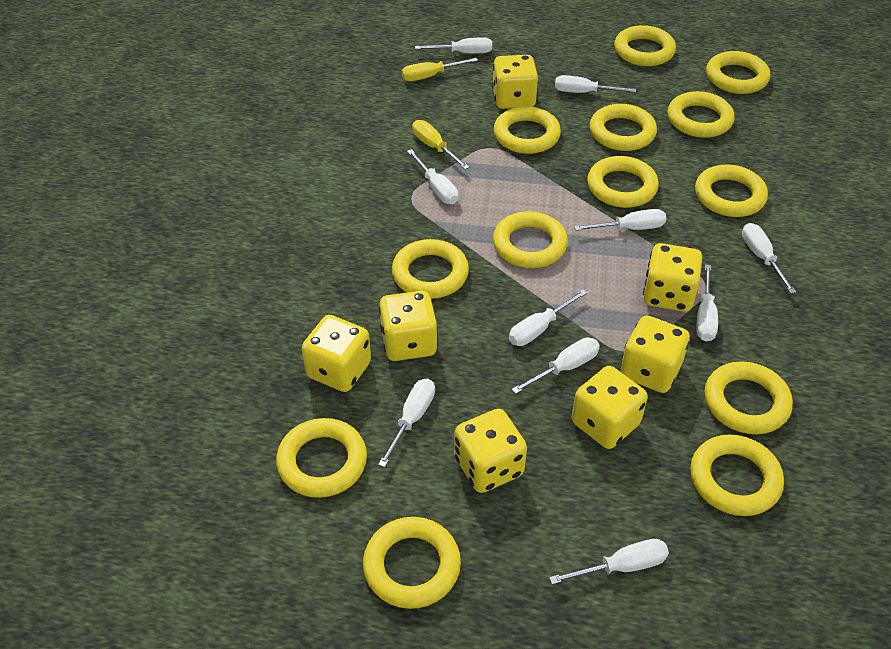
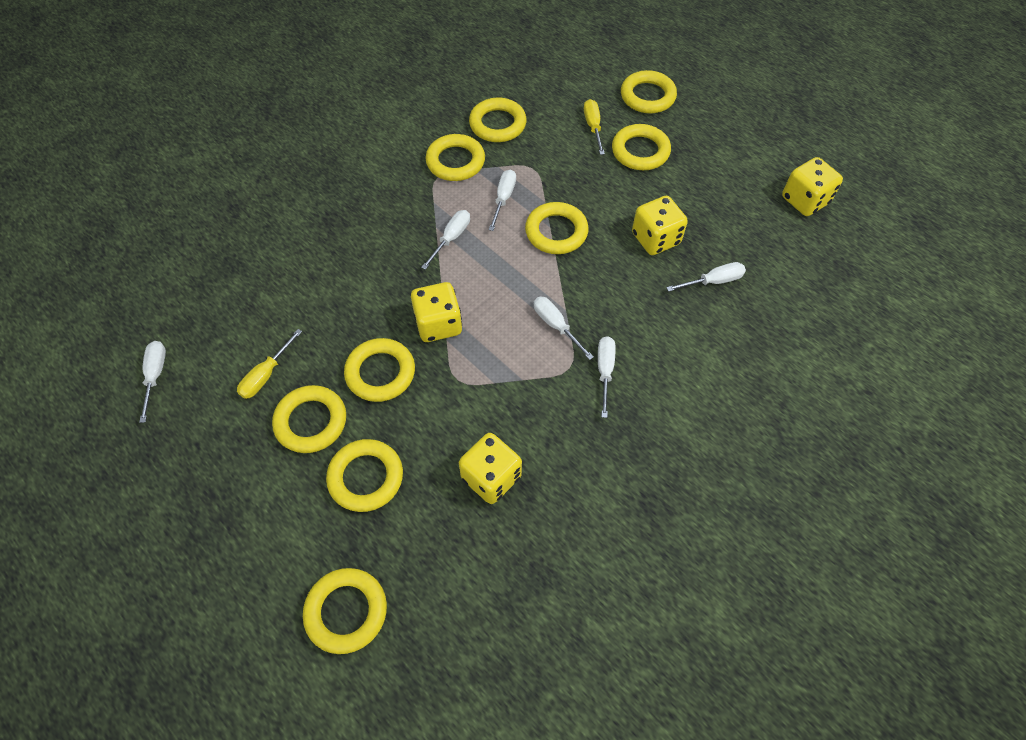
white screwdriver: [378,379,435,467] [407,149,459,204] [415,37,492,53] [509,289,587,346] [512,337,600,394] [549,539,669,585] [555,75,636,93] [574,209,666,231] [696,264,718,342] [742,223,796,294] = 10 -> [139,341,166,423] [421,210,470,270] [489,169,516,231] [534,297,594,360] [598,336,616,418] [666,262,746,292] = 6
yellow dice: [302,315,371,392] [379,291,438,361] [454,409,527,493] [492,55,538,109] [572,366,648,449] [620,315,690,393] [643,243,702,312] = 7 -> [411,282,462,342] [459,433,522,504] [632,196,688,255] [782,157,843,216] = 4
yellow ring: [276,418,367,498] [363,517,461,609] [392,239,469,299] [493,211,568,268] [494,106,561,154] [587,156,659,208] [590,104,657,151] [614,25,676,66] [668,91,735,138] [690,435,784,516] [695,164,768,217] [705,361,793,434] [706,51,770,94] = 13 -> [272,385,346,453] [303,568,387,654] [326,439,403,512] [344,338,415,402] [426,134,485,181] [469,98,527,142] [525,202,589,254] [612,124,671,170] [621,70,677,113] = 9

